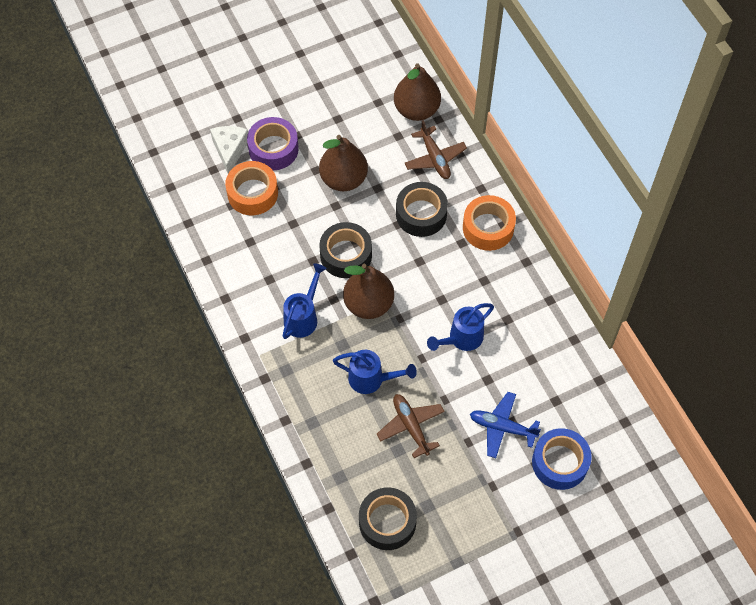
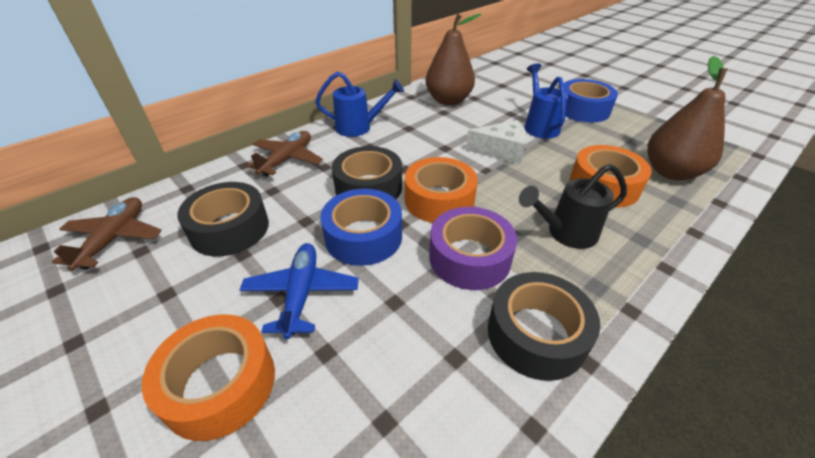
black watering can: none = 0 -> [519,164,627,249] = 1
blue tape: [532,428,592,490] = 1 -> [320,189,402,266] [564,79,618,123] = 2
blue watering can: [283,263,327,339] [333,350,417,394] [427,303,494,351] = 3 -> [315,72,404,137] [524,63,568,139] = 2
brown pear: [319,135,368,191] [343,264,394,319] [394,63,441,121] = 3 -> [426,13,481,106] [647,56,727,181] = 2
orange tape: [225,161,278,215] [463,195,516,251] = 2 -> [142,314,275,441] [404,157,478,223] [569,145,652,208] = 3

